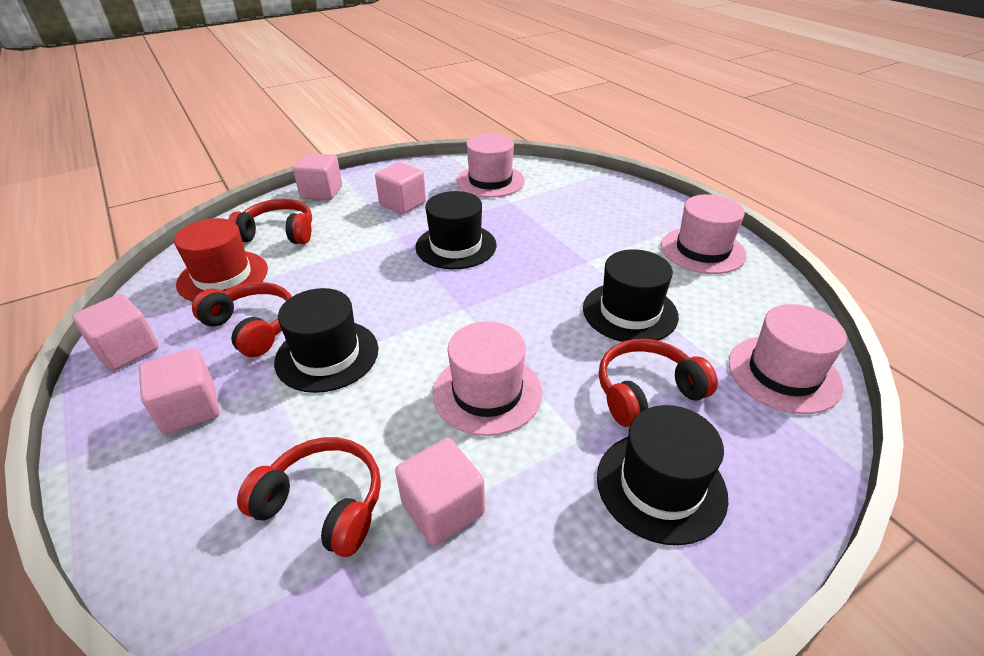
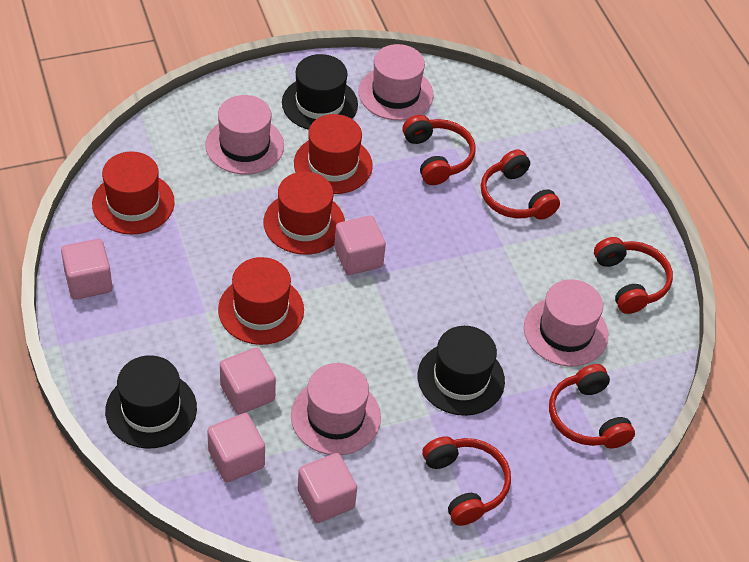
black hat: [274,288,379,393] [415,191,497,269] [583,249,679,342] [597,405,728,545] = 4 -> [105,355,197,449] [282,54,358,130] [418,326,505,416] = 3
red hat: [174,218,268,302] = 1 -> [92,151,175,235] [218,257,304,345] [264,172,345,255] [294,114,373,194] = 4
red headphones: [192,282,292,357] [228,199,312,244] [237,437,381,557] [599,339,718,427] = 4 -> [402,115,476,185] [422,436,511,526] [481,150,560,220] [549,364,635,448] [594,237,673,314] = 5

